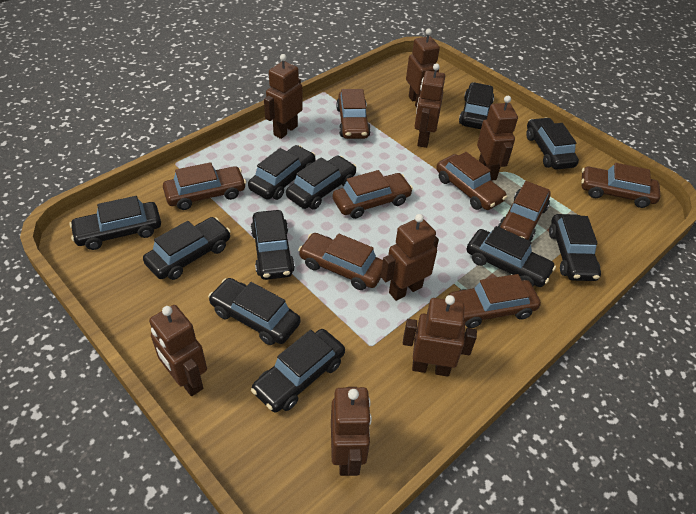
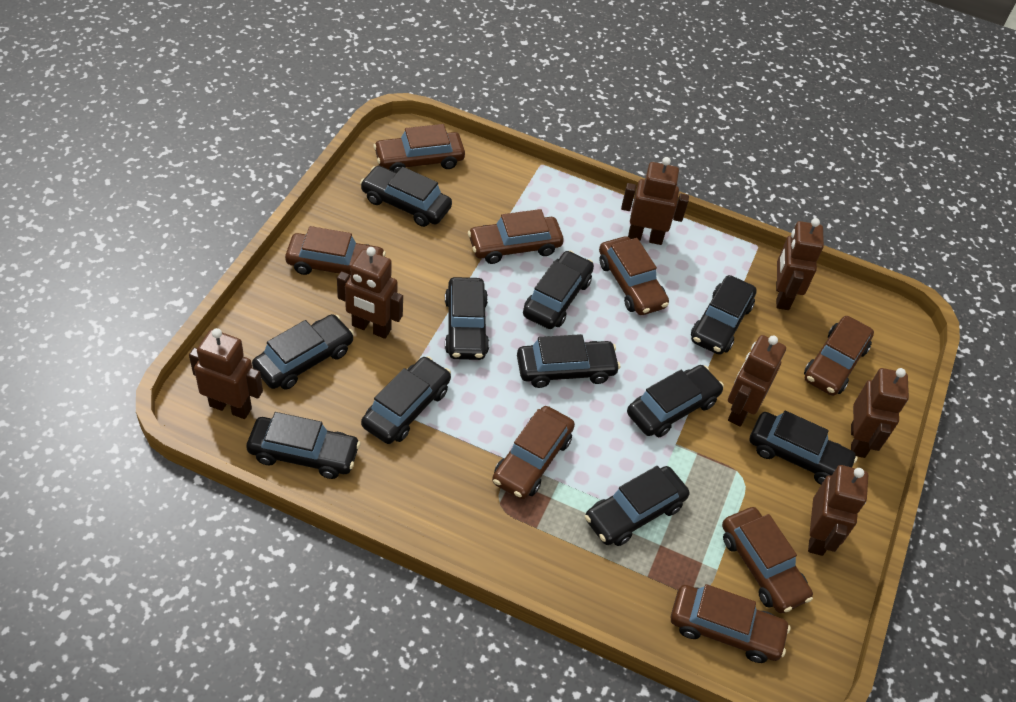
brown robot: [149,305,207,396] [264,54,303,139] [331,387,372,476] [381,214,439,301] [403,295,477,377] [406,29,440,108] [414,63,445,148] [477,96,518,181] = 8 -> [189,328,263,419] [337,247,403,339] [621,157,689,245] [728,335,786,427] [776,218,824,310] [808,465,868,556] [851,368,909,458] = 7

